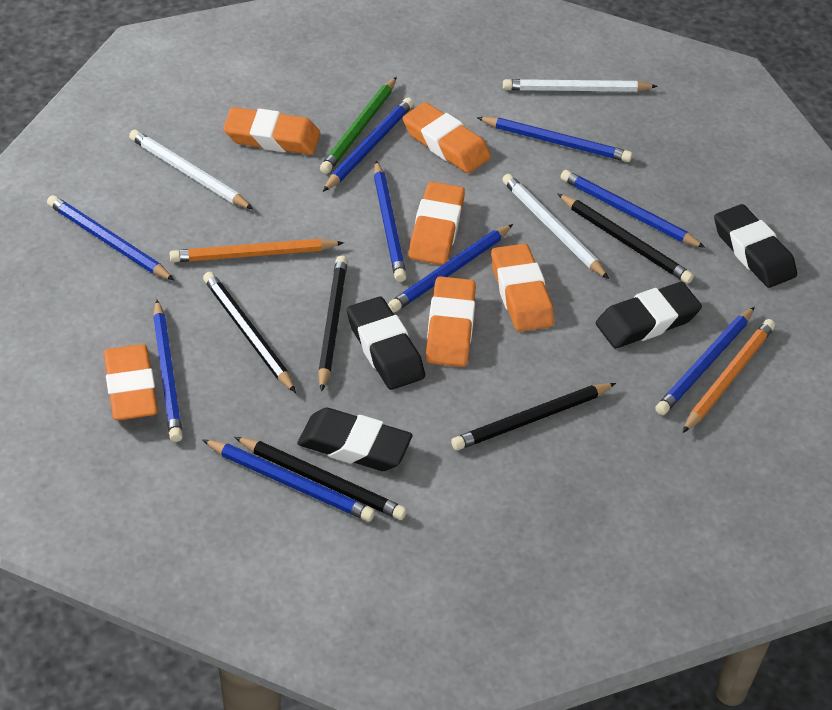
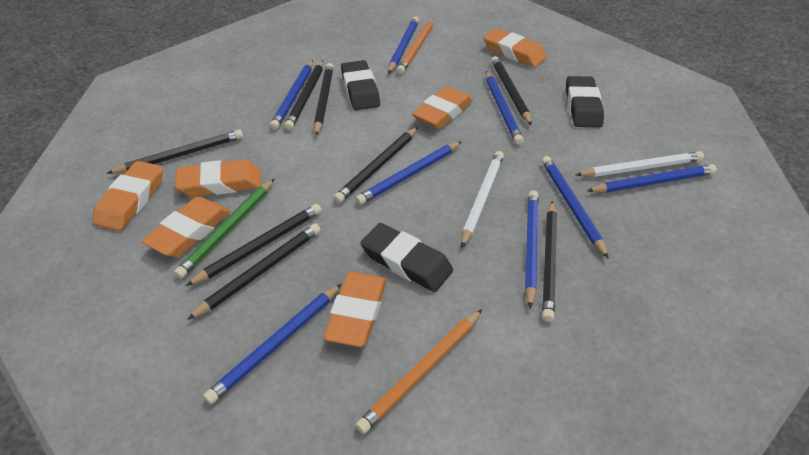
black eraser: [297,408,413,471] [347,297,425,390] [596,282,702,348] [714,204,797,288] = 4 -> [341,60,380,110] [360,223,453,292] [566,76,604,128] = 3
black pencil: [203,272,296,393] [235,437,407,520] [318,255,348,392] [451,383,616,450] [557,193,694,284] = 5 -> [107,130,243,174] [186,204,321,286] [187,223,321,320] [284,60,323,130] [314,63,334,136] [334,127,418,203] [491,56,532,126] [542,201,557,322] = 8
blue pencil: [47,195,175,281] [153,300,183,442] [202,439,375,521] [323,98,414,192] [374,160,407,282] [388,224,513,312] [477,117,632,162] [560,170,706,248] [655,307,755,415] = 9 -> [203,284,342,404] [270,60,313,130] [355,141,462,205] [388,17,419,74] [486,71,524,145] [525,190,539,309] [542,156,609,259] [587,164,717,193] = 8
white pencil: [129,130,253,209] [502,174,609,279] [503,79,658,92] = 3 -> [461,151,504,248] [576,151,704,177] = 2

